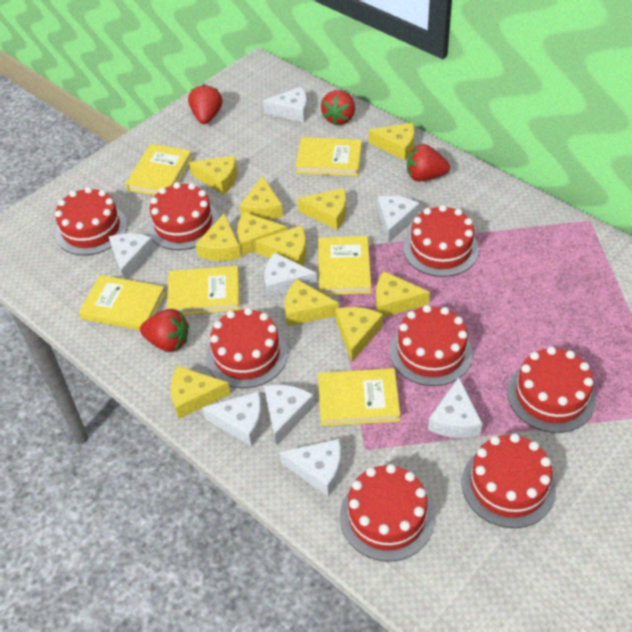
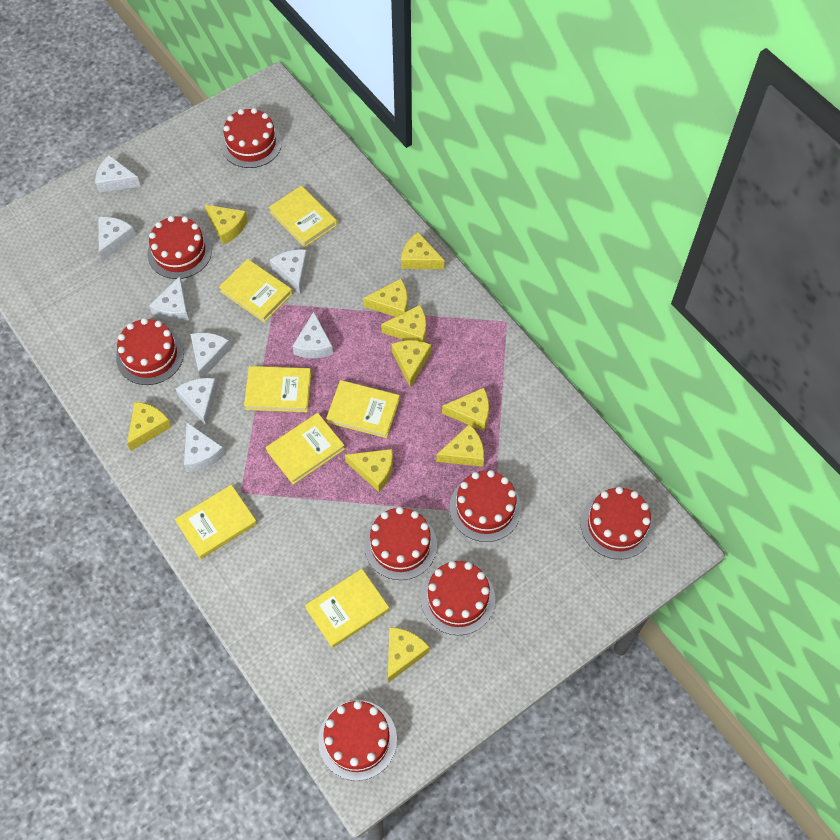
red strawberry: [140,309,189,352] [188,84,222,124] [321,90,355,125] [407,144,450,181] = 4 -> none = 0
yellow book: [79,275,166,330] [126,144,192,195] [167,266,240,315] [295,137,362,176] [318,236,371,295] [318,368,400,426] = 6 -> [175,485,257,559] [219,259,293,323] [244,366,311,412] [266,413,345,485] [269,186,337,248] [305,569,389,648] [326,380,400,438] = 7
yellow cheese: [171,366,231,419] [189,156,237,195] [196,214,241,261] [237,212,287,255] [239,176,283,220] [255,225,307,266] [285,279,339,326] [297,188,346,230] [336,307,383,362] [369,123,414,161] [376,271,430,317] = 11 -> [127,402,172,451] [204,204,248,245] [345,449,393,492] [363,279,408,317] [381,305,426,342] [388,627,430,683] [392,340,431,388] [401,232,445,269] [436,424,484,467] [442,388,489,431] = 10

